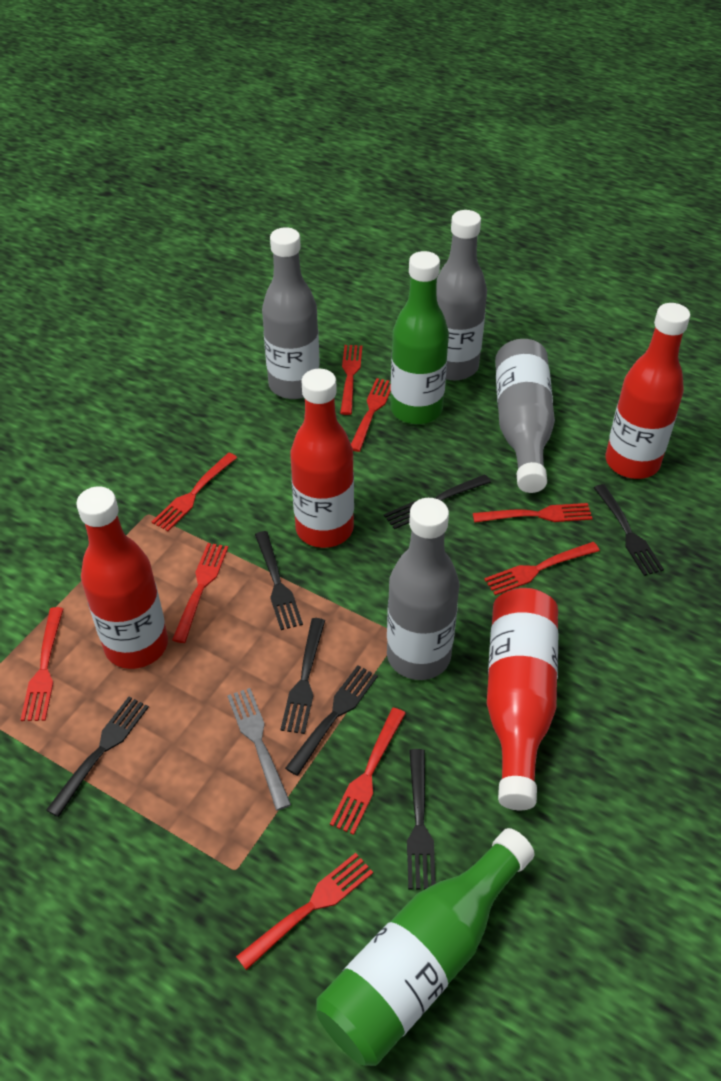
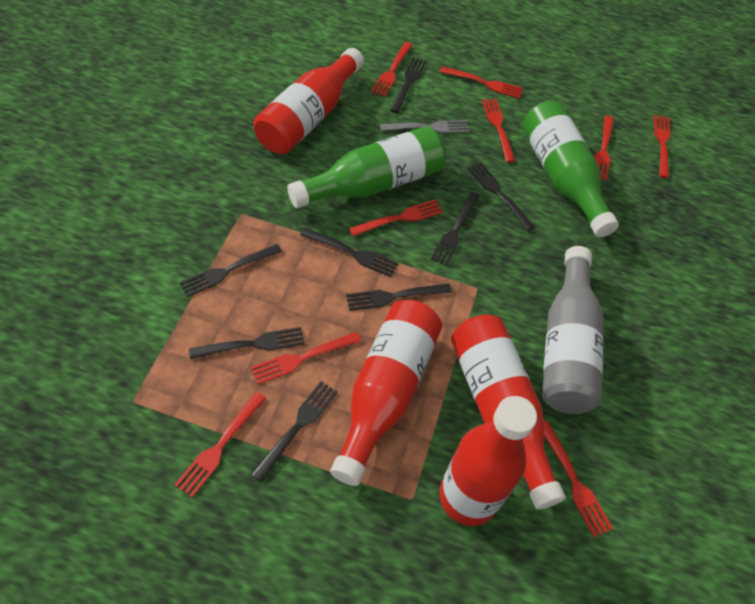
black fork: [46,697,149,817] [255,531,303,630] [280,618,325,734] [285,665,378,776] [384,474,491,529] [407,749,436,889] [594,484,664,576] = 7 -> [179,244,282,297] [189,327,305,359] [251,381,338,482] [301,228,399,277] [346,284,452,311] [390,57,427,113] [431,192,480,266] [468,162,535,231] = 8
grey bottle: [262,227,320,399] [387,498,459,680] [436,210,487,380] [495,339,555,493] = 4 -> [542,246,604,414] = 1

